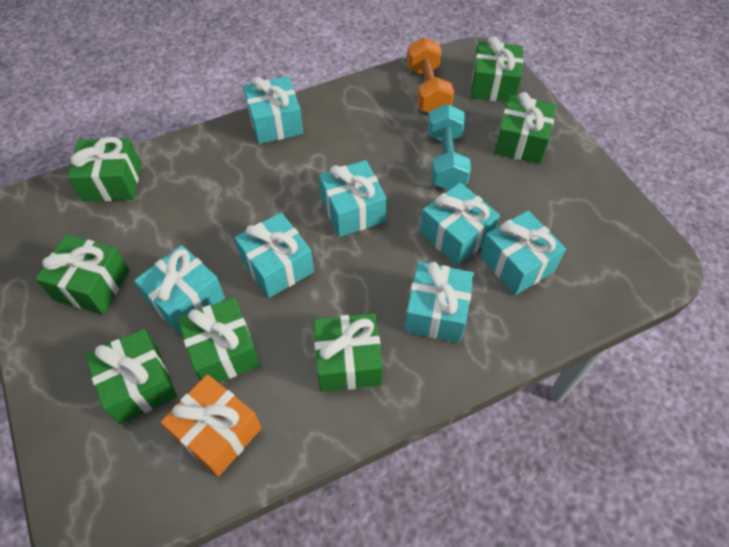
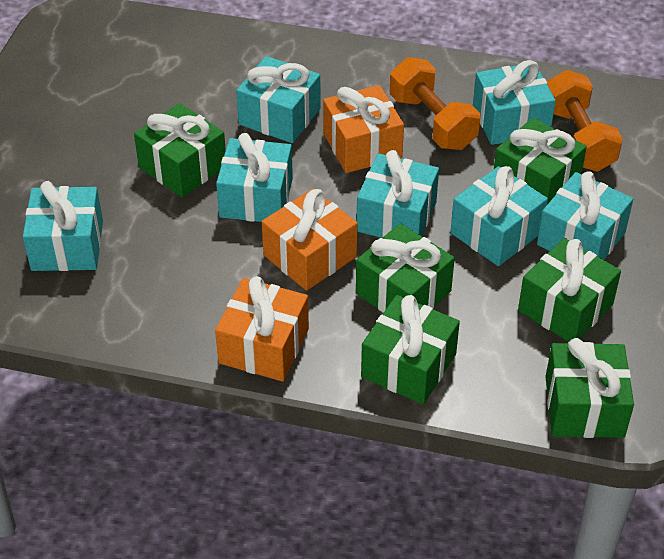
green gift: [35,235,130,315] [68,137,141,202] [85,329,177,424] [178,297,260,383] [313,313,383,392] [471,37,523,102] [494,92,557,164] = 7 -> [134,103,226,197] [356,223,455,313] [361,295,460,404] [494,118,587,204] [518,238,621,342] [546,338,634,438] = 6
orange dumbbell: [407,37,454,113] = 1 -> [389,57,480,150] [547,70,623,172] = 2
orange gift: [160,374,261,477] = 1 -> [215,276,309,382] [262,189,358,291] [323,85,404,173] = 3
turquoise dumbbell: [428,104,471,190] = 1 -> none = 0

